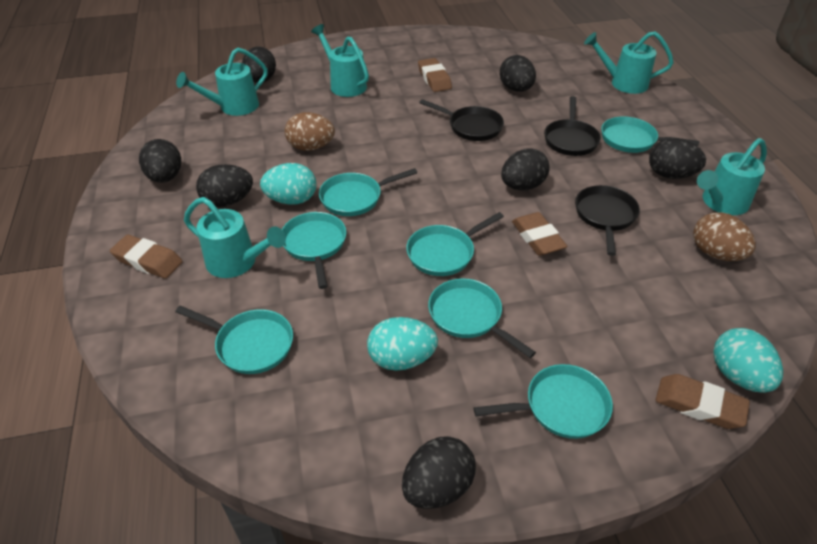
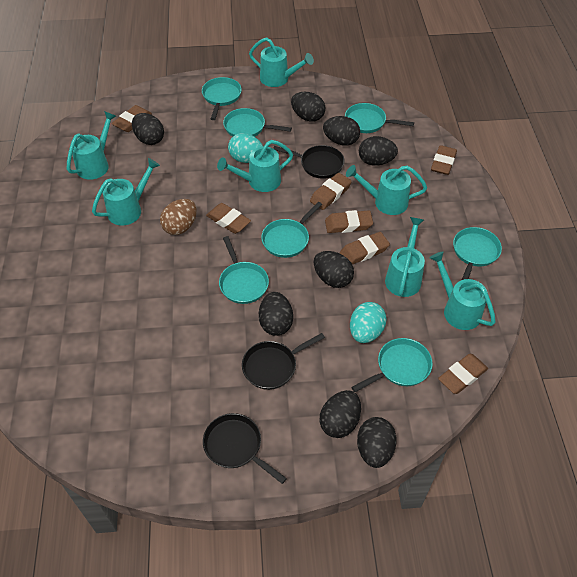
black egg: [139,139,181,183] [196,164,253,207] [242,47,276,83] [402,436,476,509] [500,55,536,92] [501,148,550,190] [649,138,706,179] = 7 -> [132,113,164,145] [259,292,293,336] [291,92,325,122] [314,251,354,288] [320,390,361,438] [323,116,360,146] [357,417,397,468] [359,136,398,166] = 8
brown egg: [285,112,335,151] [693,212,756,261] = 2 -> [160,199,197,235] = 1
brown eraser: [110,235,183,279] [418,58,452,92] [512,212,568,256] [656,374,750,429] = 4 -> [112,105,152,132] [206,203,251,234] [310,173,352,210] [325,210,373,233] [340,232,390,265] [431,145,457,175] [438,354,488,394] = 7
turquoise egg: [260,163,317,205] [367,317,438,371] [713,328,783,393] = 3 -> [228,133,263,163] [350,302,387,343] = 2
turquoise watering can: [176,47,268,116] [184,197,286,278] [311,24,369,97] [584,31,674,94] [697,138,767,215] = 5 -> [67,111,116,180] [92,158,160,225] [217,140,293,192] [249,37,314,87] [346,165,427,215] [385,217,425,297] [430,251,496,330] = 7

